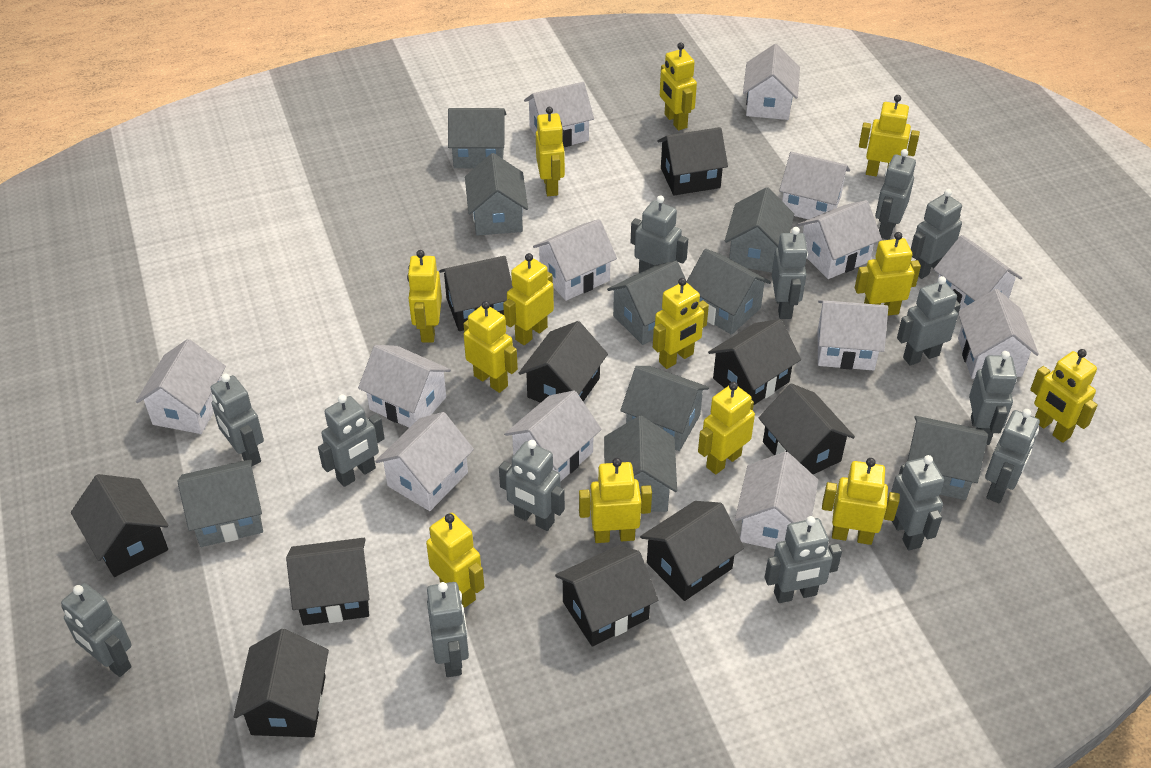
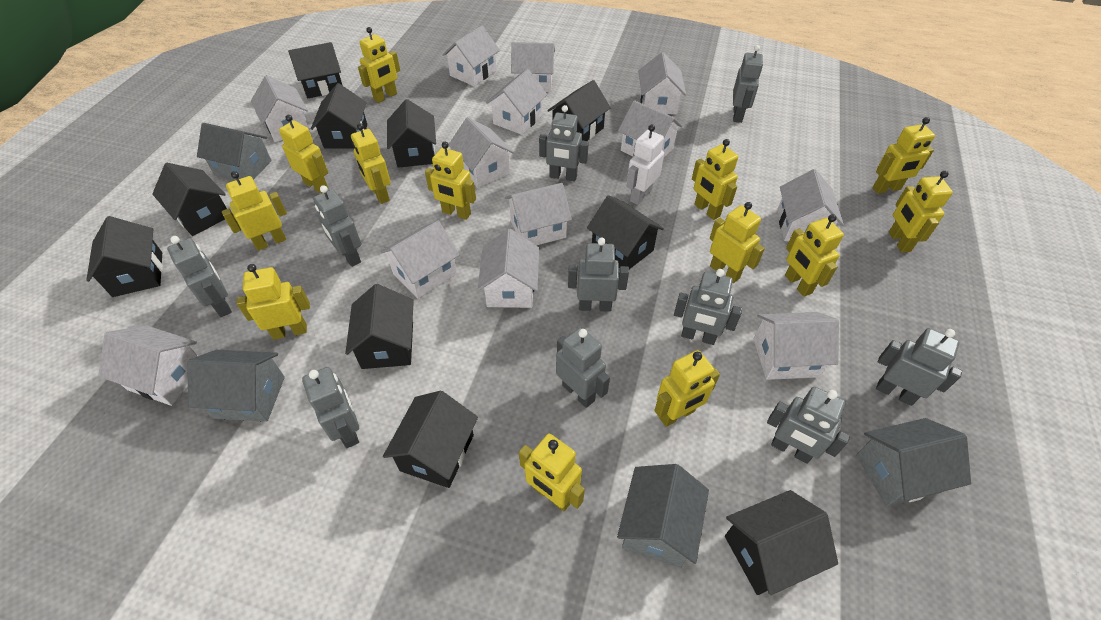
grey house: [177,459,263,547] [448,108,506,168] [465,153,528,236] [604,416,677,512] [607,261,687,345] [620,366,709,451] [687,249,771,335] [725,187,794,273] [908,416,988,500] = 9 -> [187,350,285,422] [197,123,272,180] [617,464,709,568] [856,418,971,507] = 4
grey robot: [61,583,132,677] [211,374,264,466] [318,394,385,487] [427,582,469,677] [499,440,565,531] [630,195,688,273] [765,516,842,603] [772,227,808,319] [875,149,916,240] [891,455,944,550] [897,276,961,366] [911,189,962,279] [969,351,1017,445] [985,409,1040,503] = 14 -> [167,236,232,317] [302,367,359,448] [313,185,361,267] [539,105,589,182] [556,328,610,408] [568,238,629,312] [674,269,742,345] [733,45,763,123] [767,387,850,464] [876,328,962,406] = 10
white robot: none = 0 -> [627,124,664,205] = 1

